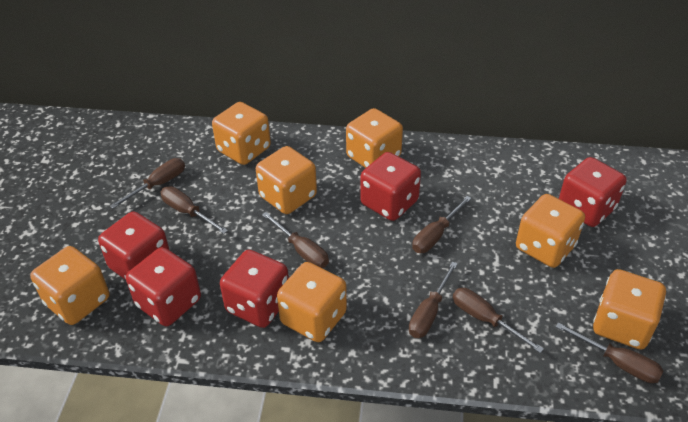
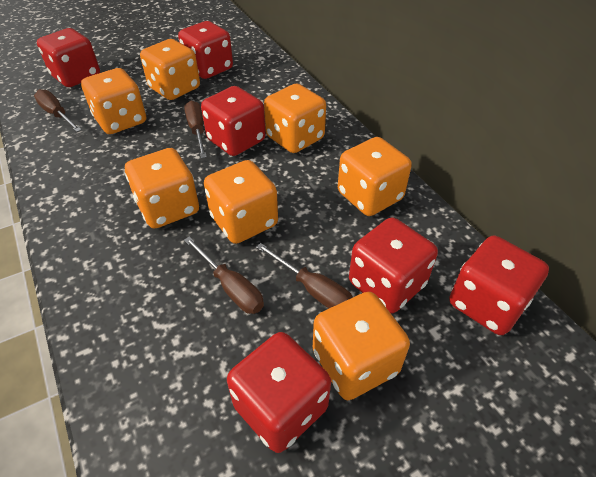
brown screwdriver: [110,158,185,209] [160,186,228,234] [262,212,329,268] [409,261,458,338] [412,196,471,253] [453,288,544,353] [556,322,663,383] = 7 -> [34,89,82,132] [184,101,207,158] [184,236,264,314] [256,243,353,309] = 4
red dice: [98,211,169,280] [126,247,201,326] [220,250,289,328] [360,152,421,221] [559,157,627,227] = 5 -> [37,28,100,87] [178,21,233,79] [201,86,266,156] [227,332,331,453] [349,217,438,313] [449,236,549,335] = 6

